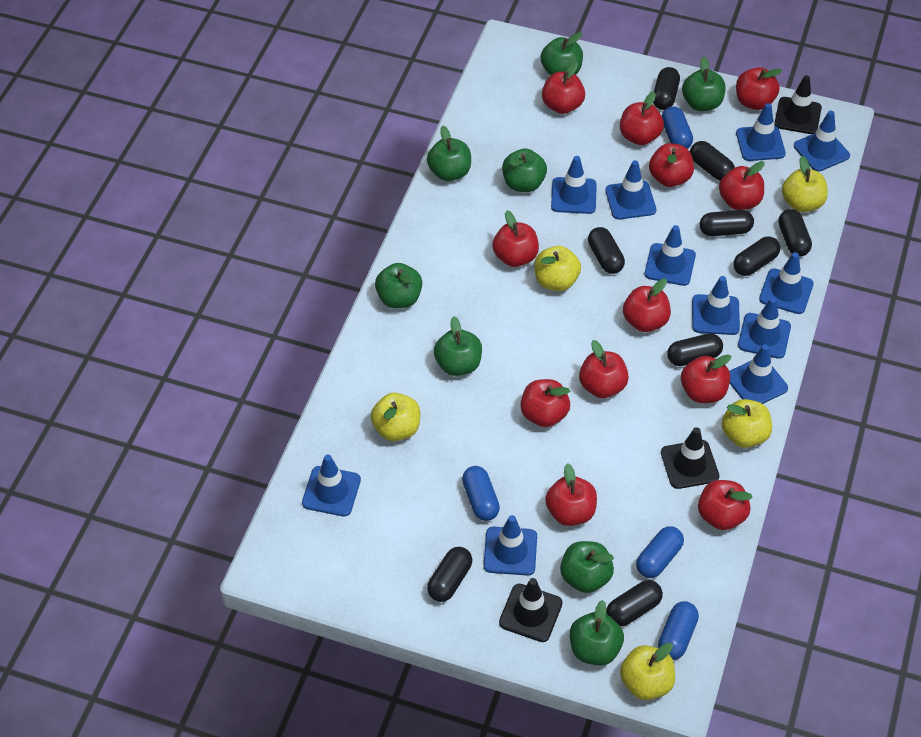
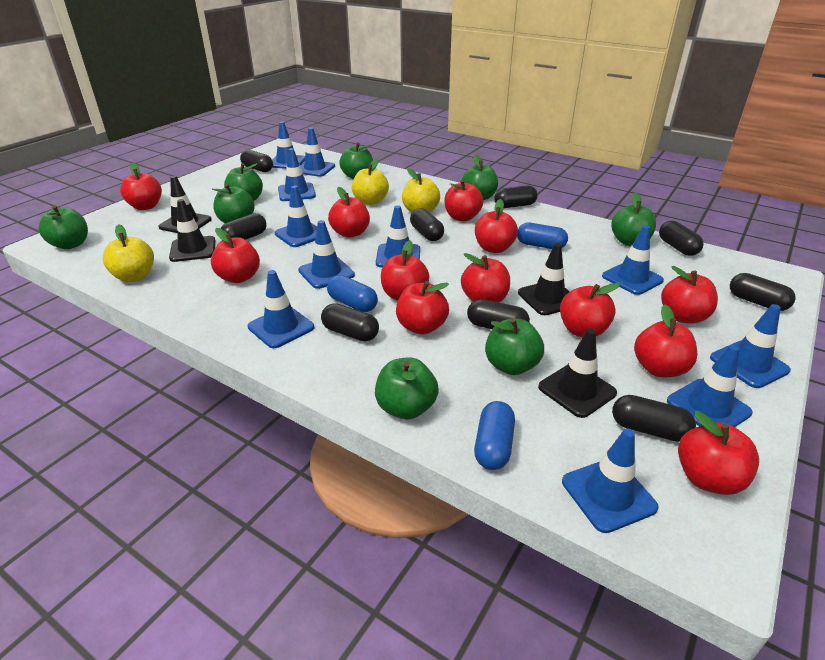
black traffic cone: [499,578,563,642] [661,427,719,489] [774,75,822,134] = 3 -> [158,176,212,233] [169,199,216,262] [518,243,570,315] [538,329,617,418] = 4
blue capsule: [462,466,500,521] [636,526,684,578] [658,601,699,660] [662,106,693,149] = 4 -> [327,275,378,312] [474,401,515,470] [517,223,568,249] = 3
yellow apple: [371,393,420,441] [534,246,581,291] [620,643,675,700] [722,399,772,448] [782,156,828,212] = 5 -> [103,224,154,282] [352,158,389,205] [402,168,440,213] = 3

